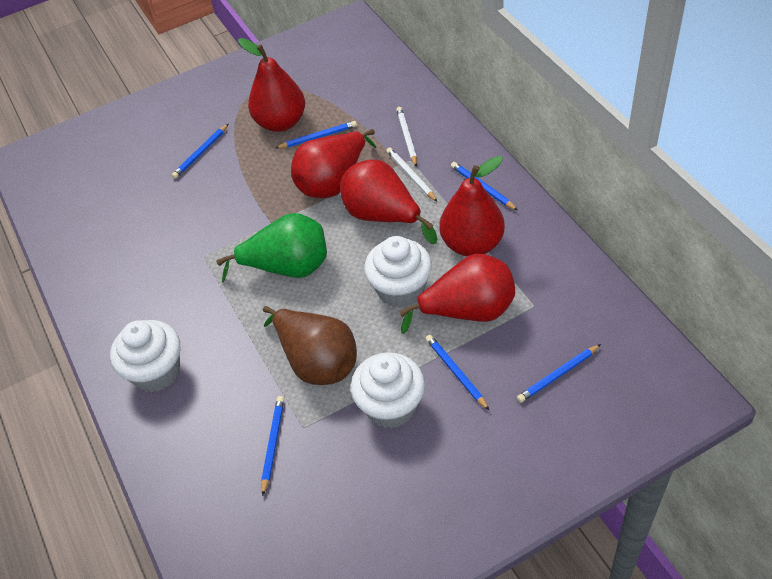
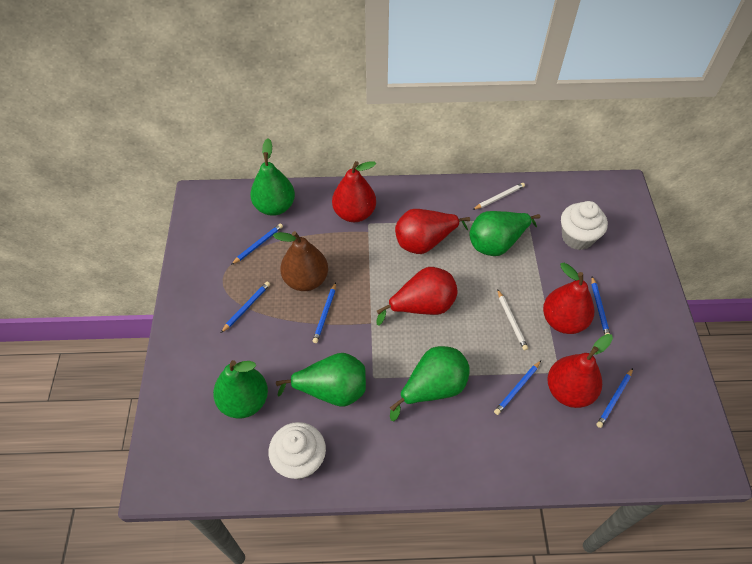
green pear: [216,213,327,282] = 1 -> [213,360,268,419] [250,138,295,216] [276,353,366,406] [390,346,470,421] [469,211,540,256] = 5
white cupcake: [110,320,180,392] [351,352,425,429] [364,236,432,308] = 3 -> [268,422,326,479] [561,201,608,250] = 2

